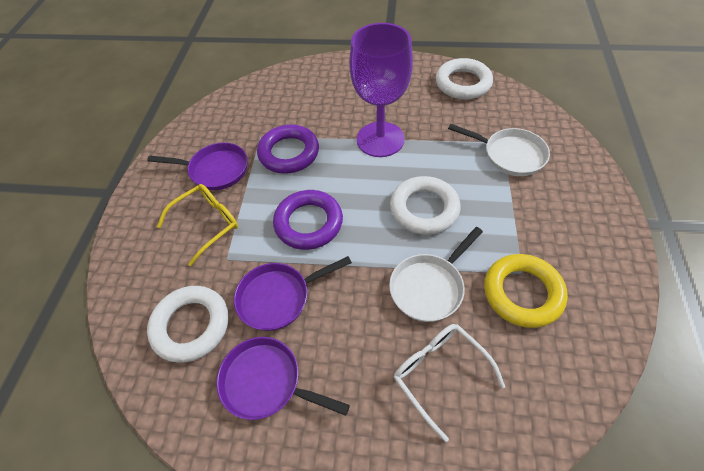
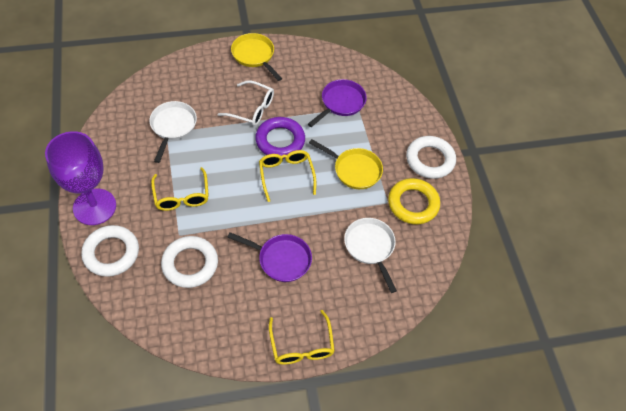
purple pan: [147,142,248,190] [216,337,350,420] [234,256,352,331] = 3 -> [228,232,312,282] [308,79,367,127] = 2
purple ring: [257,125,319,174] [273,190,343,250] = 2 -> [255,117,305,159] = 1
yellow glasses: [157,184,238,266] = 1 -> [151,167,209,211] [259,150,316,202] [269,310,335,364] = 3
yellow pan: none = 0 -> [231,33,282,81] [309,139,383,189] = 2

